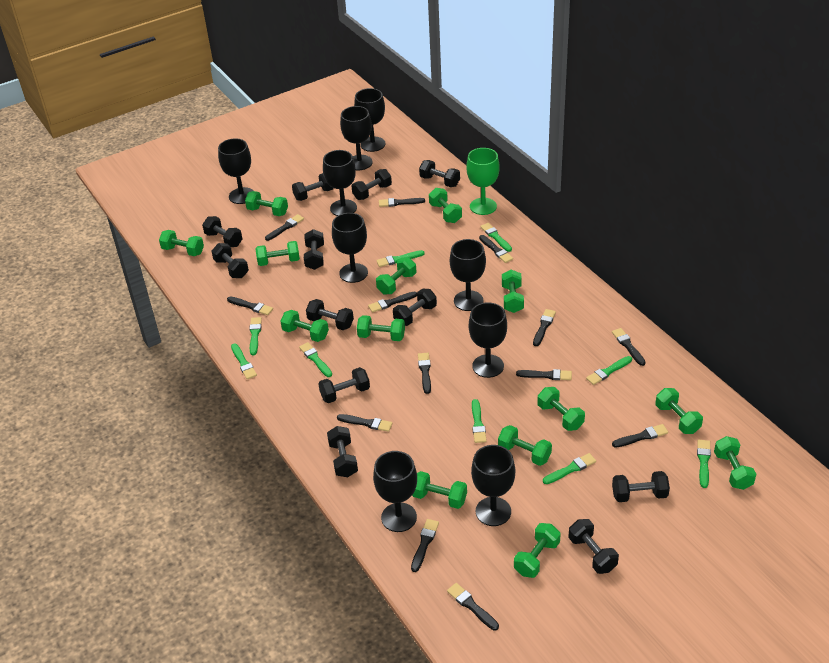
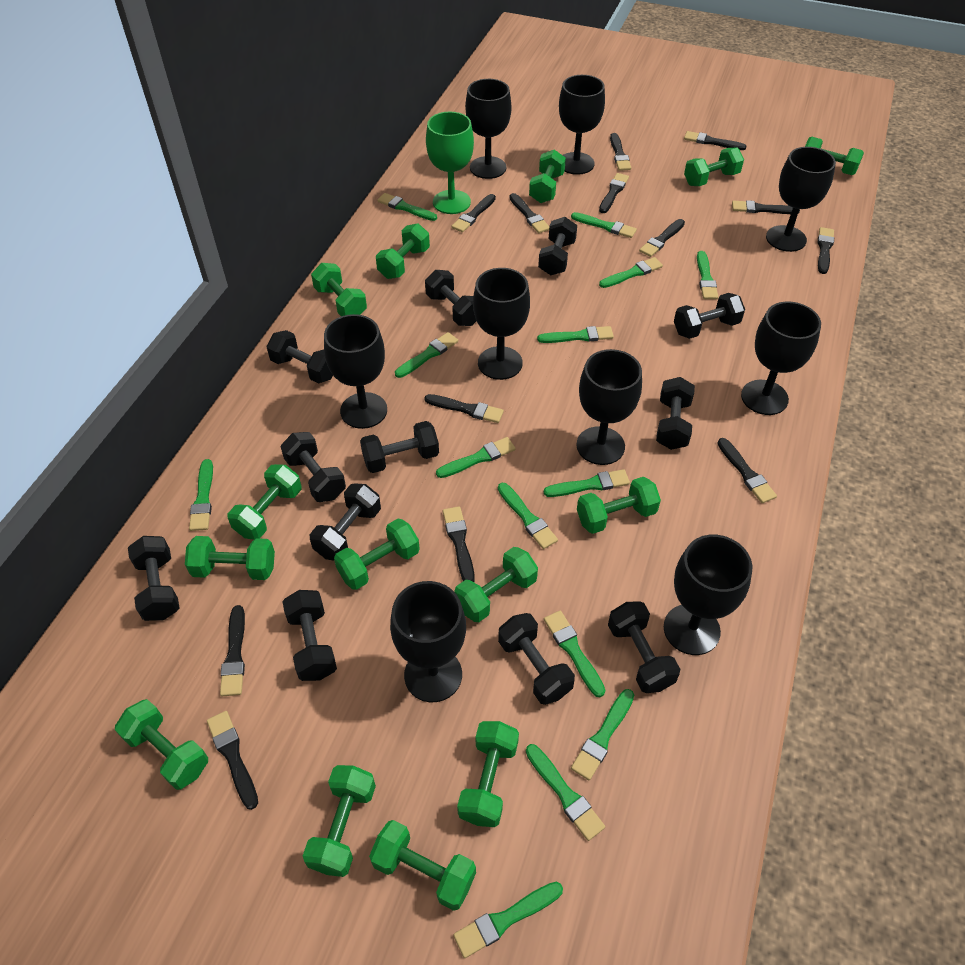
green brush: [231,343,257,379] [249,317,262,355] [299,342,332,377] [376,250,425,267] [472,399,487,443] [480,223,512,252] [543,453,596,484] [586,356,632,385] [697,440,711,488] = 9 -> [189,459,213,531] [377,193,437,221] [395,332,458,378] [436,437,516,478] [453,882,563,958] [498,483,558,549] [526,744,605,841] [537,326,614,343] [544,469,630,497] [544,611,606,697] [571,212,637,238] [571,689,634,780] [599,257,663,288] [697,251,718,299] = 14

